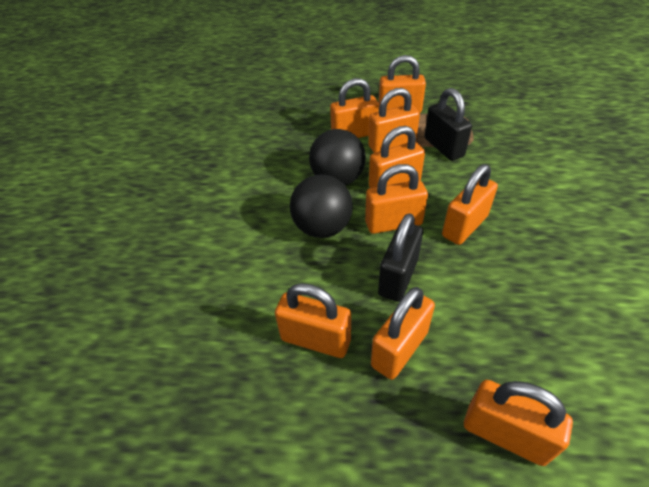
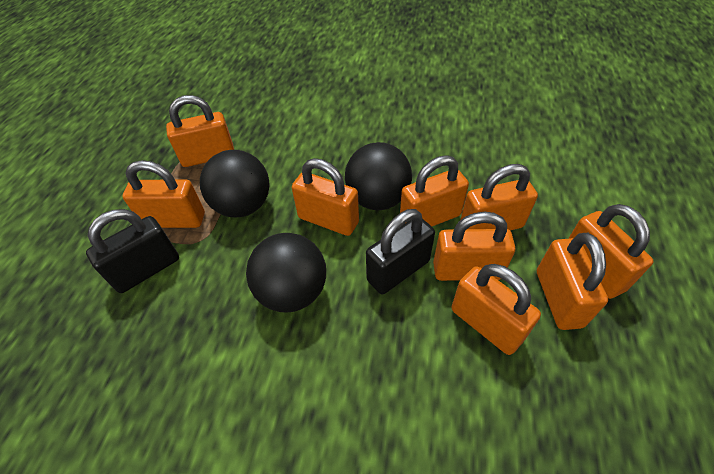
black ball: [290,174,353,238] [309,129,366,185] = 2 -> [200,150,270,217] [246,233,326,313] [345,142,412,210] = 3

